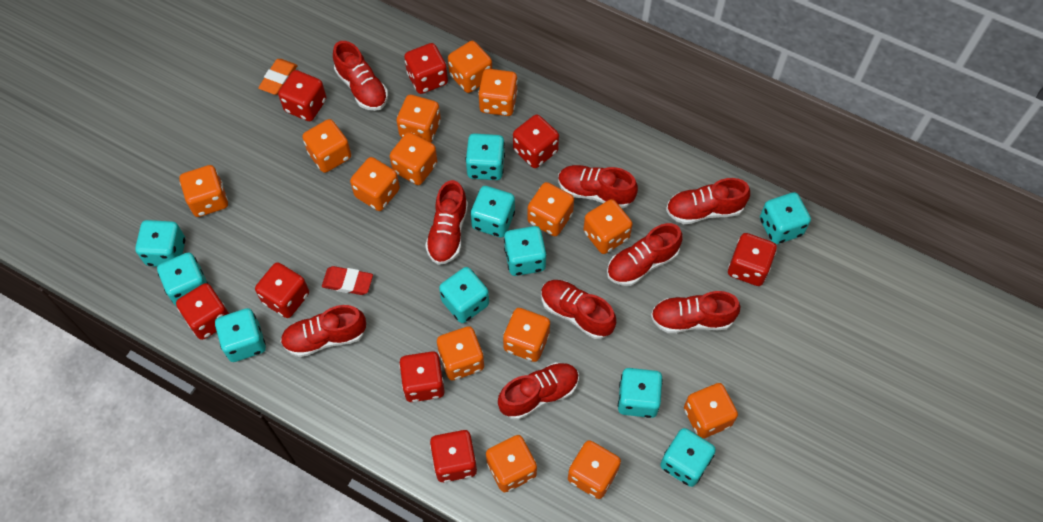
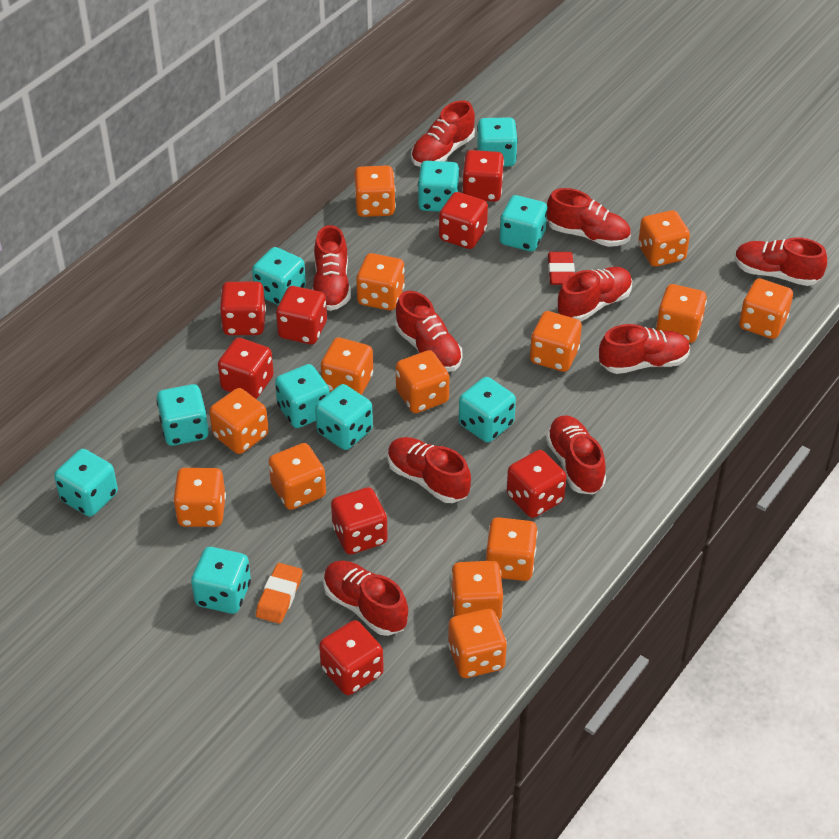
red shoe: [280,305,366,357] [333,41,388,111] [425,180,468,265] [498,362,579,420] [541,280,616,339] [558,165,638,208] [607,223,683,286] [651,291,740,333] [666,178,750,224] = 9 -> [312,225,351,311] [323,561,408,636] [388,437,471,503] [395,291,462,372] [411,100,475,167] [546,416,606,495] [547,188,631,247] [557,267,632,321] [599,324,690,374] [735,237,827,286] = 10

